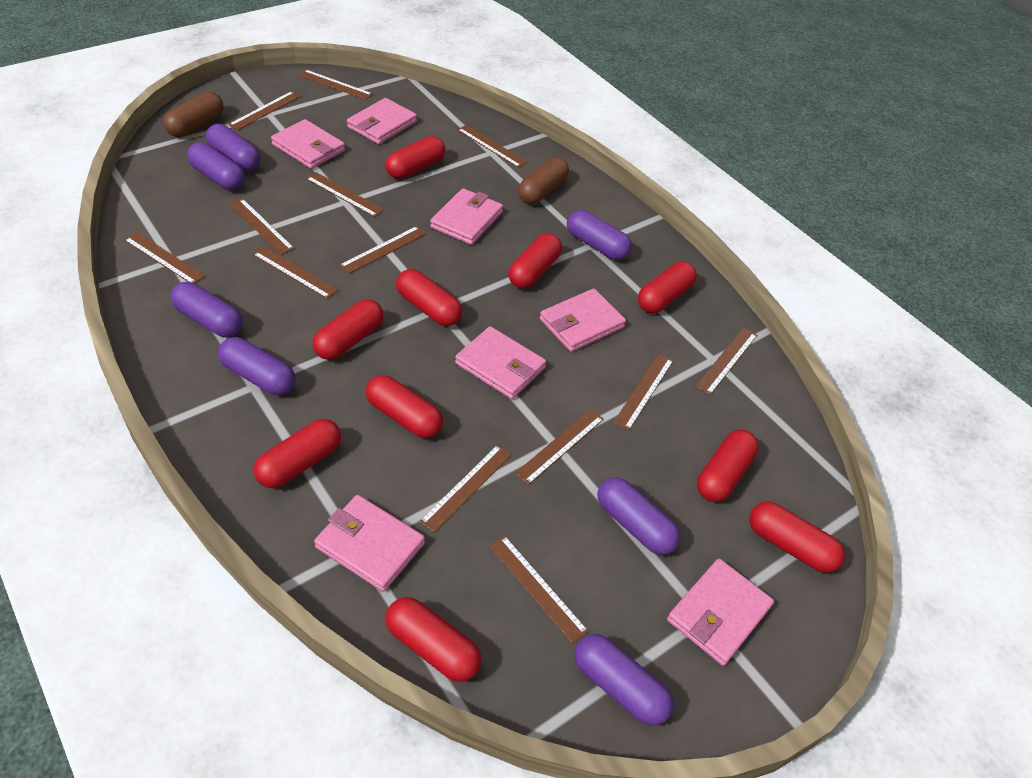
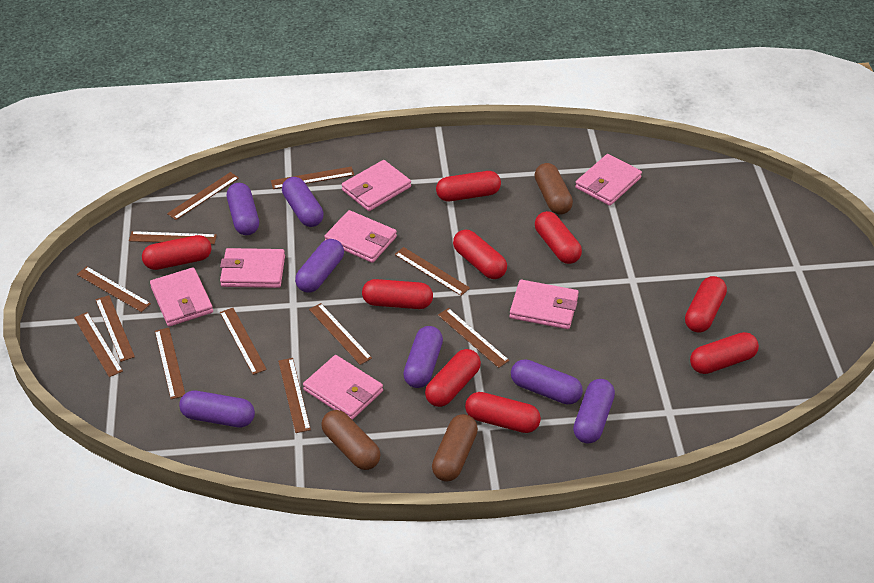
brown capsule: [163,92,223,137] [518,157,569,204] = 2 -> [321,410,381,470] [432,414,478,481] [535,163,573,215] = 3
brown ruler: [124,232,205,284] [228,91,301,130] [230,199,295,255] [253,246,338,299] [298,69,373,100] [306,172,384,217] [339,226,426,274] [419,445,512,533] [457,125,527,168] [489,535,589,644] [515,409,604,485] [613,354,674,430] [695,328,757,395] = 13 -> [74,312,123,377] [77,266,151,312] [95,295,135,362] [129,231,217,244] [155,328,185,399] [167,172,239,220] [220,308,267,375] [271,167,354,189] [278,358,311,433] [309,303,372,365] [394,247,470,296] [438,308,510,368] = 12
red capsule: [254,419,341,488] [312,299,384,360] [366,375,443,438] [385,136,445,179] [386,597,482,682] [396,269,462,326] [508,233,562,289] [638,261,697,313] [697,430,759,502] [749,501,845,573] = 10 -> [142,235,211,270] [362,279,433,309] [425,349,481,407] [436,171,501,201] [453,230,507,279] [465,392,541,433] [535,211,582,264] [685,276,727,332] [690,332,759,374] = 9

